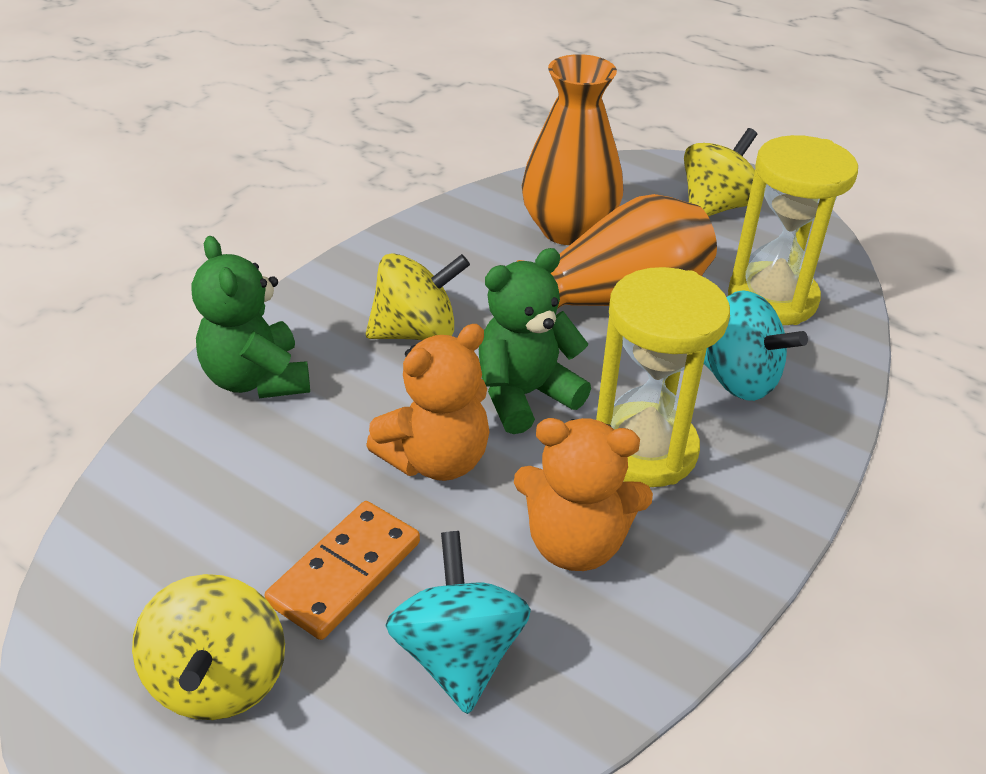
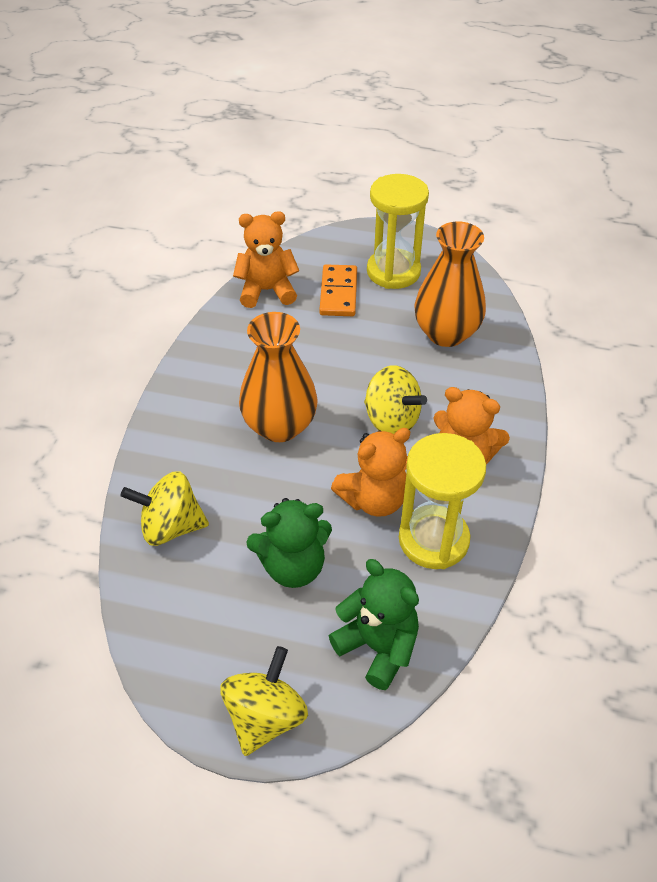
orange teddy bear: [366,324,489,481] [514,418,653,571] = 2 -> [233,211,299,308] [331,428,410,517] [433,387,510,465] = 3
turquoise spinning top: [385,531,531,714] [704,290,808,401] = 2 -> none = 0

